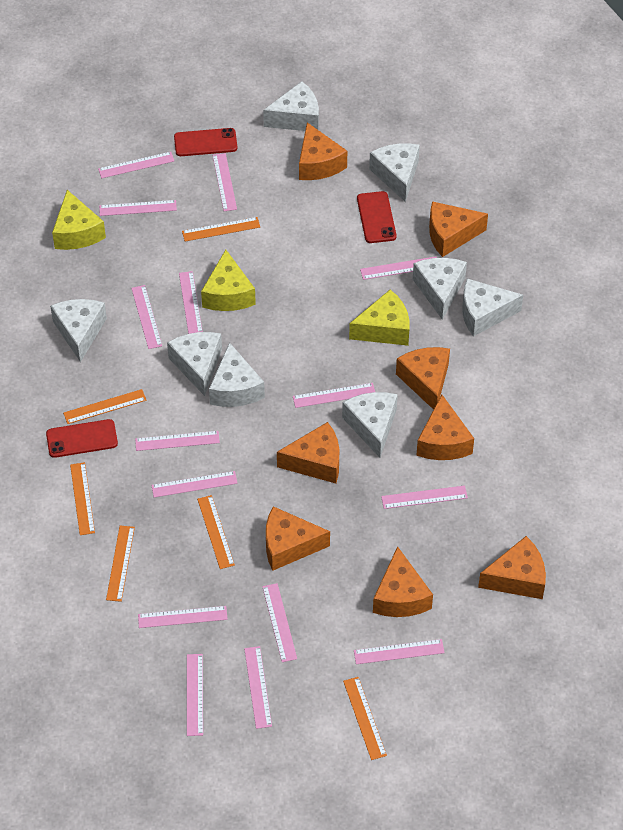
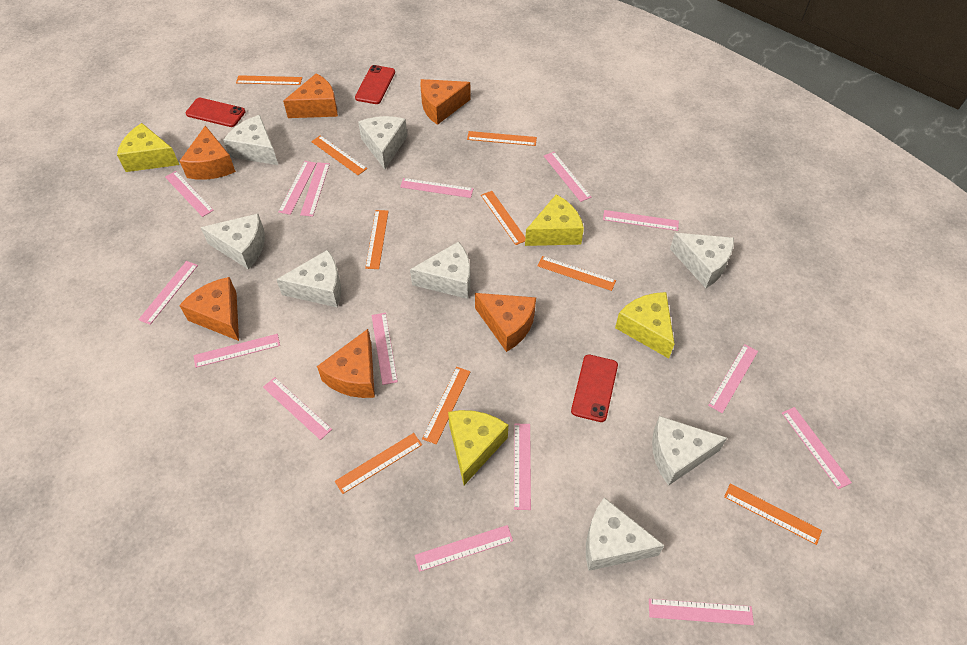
orange cheese: [266,506,330,571] [277,422,339,483] [299,122,347,180] [373,546,433,617] [396,347,450,410] [416,395,474,460] [429,201,488,257] [478,536,546,599] = 8 -> [179,277,239,341] [180,126,236,180] [283,73,338,118] [317,329,375,398] [420,79,471,125] [475,293,536,352] = 6
orange ruler: [63,389,146,424] [70,462,95,535] [106,526,135,602] [182,217,260,241] [197,495,235,569] [343,677,387,760] = 6 -> [236,75,302,85] [311,135,367,175] [335,433,422,494] [365,210,388,269] [422,367,471,445] [467,131,537,146] [481,191,525,245] [538,256,616,291] [724,483,822,545] = 9
yellow cheese: [52,190,106,250] [201,250,256,311] [349,290,410,346] = 3 -> [117,123,179,172] [448,410,508,485] [525,194,584,246] [615,292,674,359] = 4

